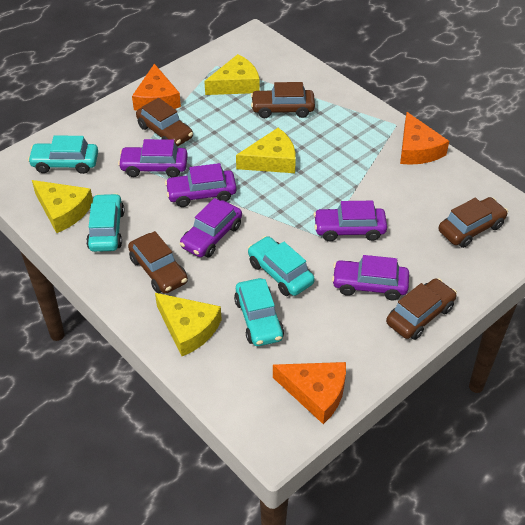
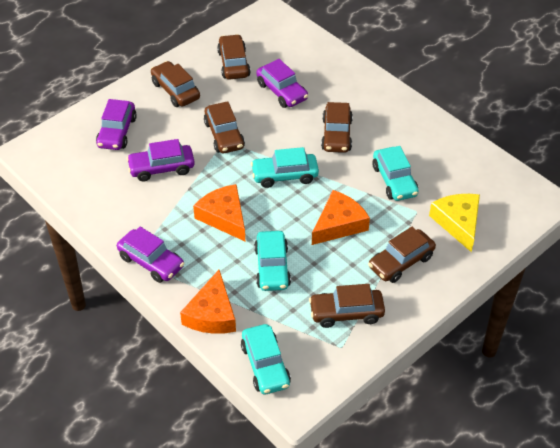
brown car: [128,231,188,294] [136,98,193,147] [251,82,315,118] [386,278,457,340] [439,197,508,248] = 5 -> [151,61,200,107] [204,101,245,153] [217,34,251,80] [309,284,385,328] [321,102,353,153] [368,227,436,283] = 6
purple car: [118,139,188,177] [165,163,237,207] [180,198,242,258] [314,201,387,241] [332,255,409,300] = 5 -> [96,99,137,150] [117,227,184,283] [127,139,195,182] [256,59,308,108] = 4
yellow cheese: [32,180,93,233] [155,293,222,356] [204,54,260,95] [236,128,296,173] = 4 -> [429,194,480,252] = 1

